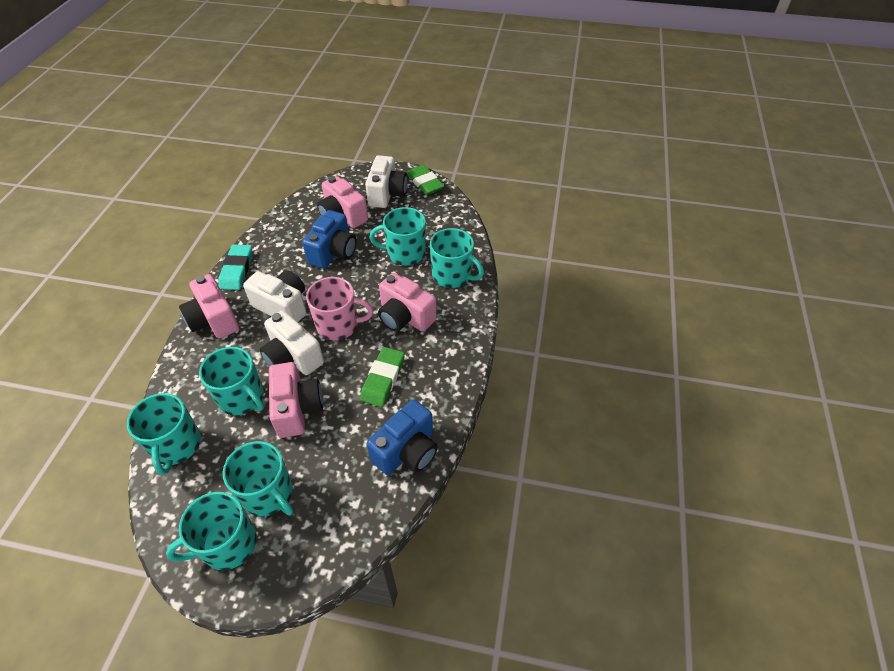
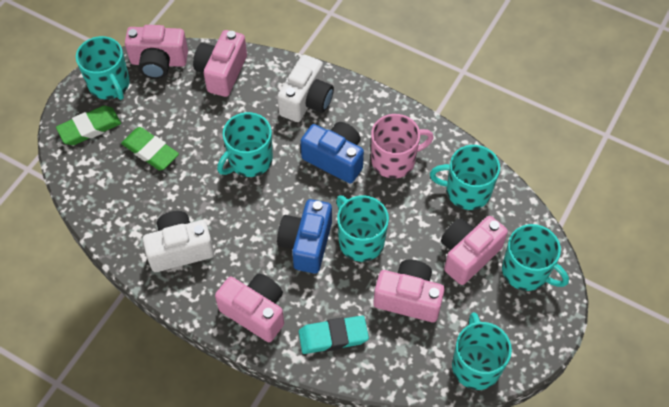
pink camera: [179,274,239,339] [269,362,323,438] [317,176,368,228] [378,273,437,332] = 4 -> [125,25,188,79] [193,30,247,97] [215,274,284,342] [373,259,445,322] [441,216,508,285] = 5
white camera: [243,270,306,322] [260,310,324,375] [365,155,408,208] = 3 -> [143,211,214,272] [277,55,334,122] = 2

